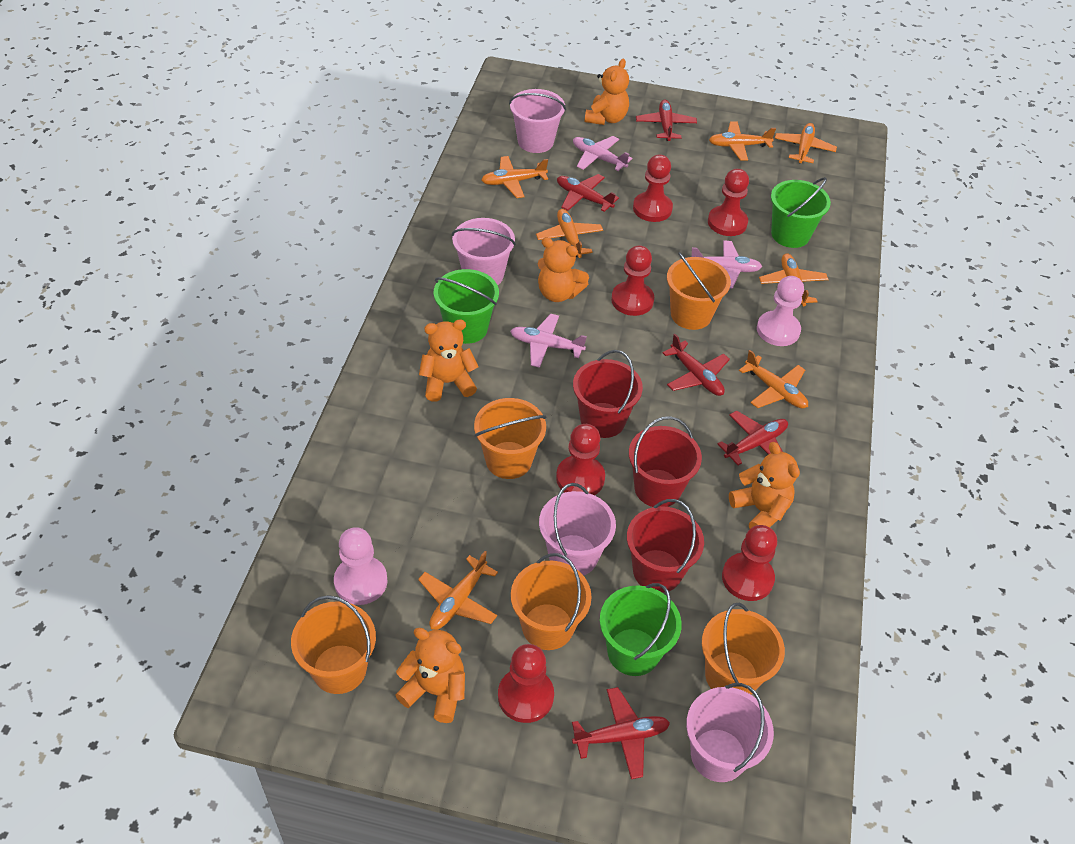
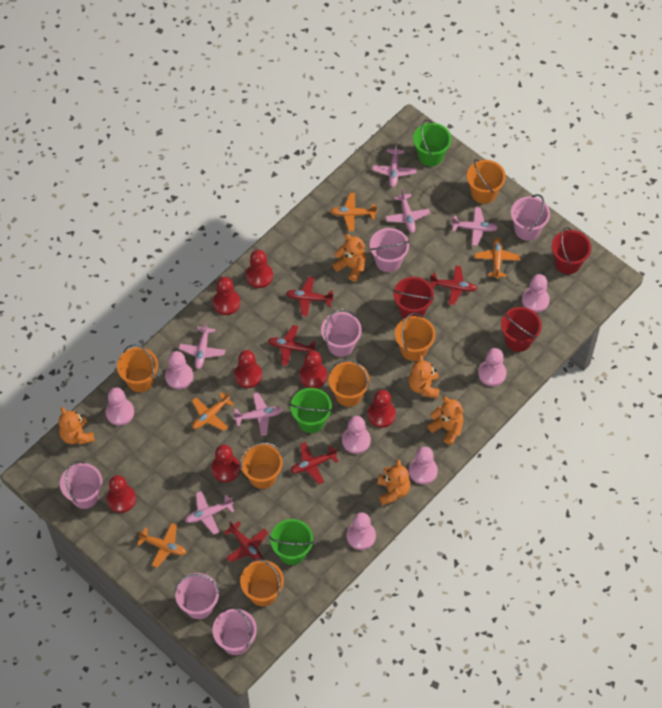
orange bucket: [291,595,376,694] [474,398,547,479] [511,553,592,650] [667,252,731,330] [702,603,785,695] = 5 -> [117,345,158,392] [240,442,283,489] [240,559,284,606] [329,359,370,407] [395,313,435,361] [467,159,506,204] = 6
orange plane: [418,551,498,630] [481,156,548,198] [536,209,603,258] [709,121,776,161] [739,350,808,409] [759,253,829,306] [775,123,837,163] = 7 -> [137,523,186,568] [192,392,234,431] [330,193,377,231] [475,238,520,279] = 4
pink bucket: [452,218,516,285] [509,89,566,153] [539,483,616,576] [686,683,774,782] = 4 -> [60,461,102,509] [174,573,220,619] [212,607,257,655] [321,309,362,357] [369,228,410,272] [511,194,550,241] = 6
pink pawn: [334,527,388,605] [757,276,804,346] = 2 -> [106,387,134,426] [165,351,193,389] [342,416,371,454] [346,513,376,550] [409,447,438,485] [478,348,507,386] [522,274,550,313] = 7
pink plane: [510,314,587,368] [573,136,632,171] [692,240,762,289] = 3 -> [179,322,225,369] [185,491,234,534] [233,393,283,436] [372,143,416,187] [385,188,430,233] [451,207,498,246] = 6
red pawn: [498,644,554,723] [556,424,605,495] [611,245,654,316] [633,154,673,222] [708,169,749,236] [722,525,777,601] = 6 -> [107,475,136,513] [211,444,240,482] [213,277,240,315] [234,350,262,388] [246,250,273,288] [299,351,327,388] [367,390,396,428] = 7

